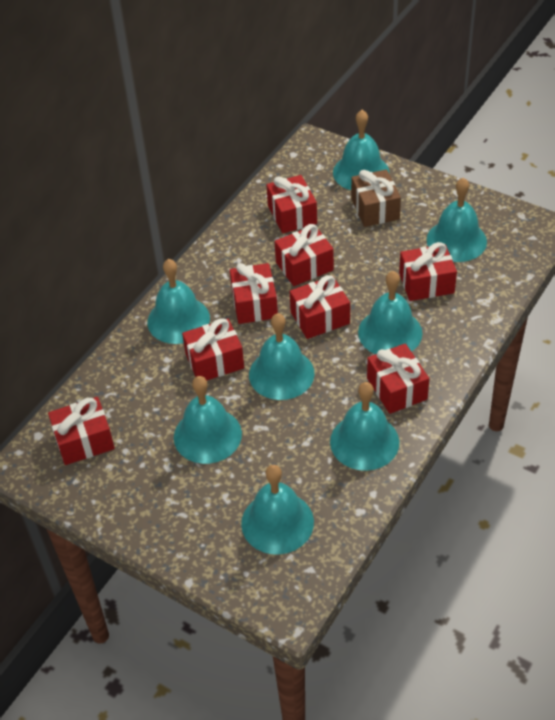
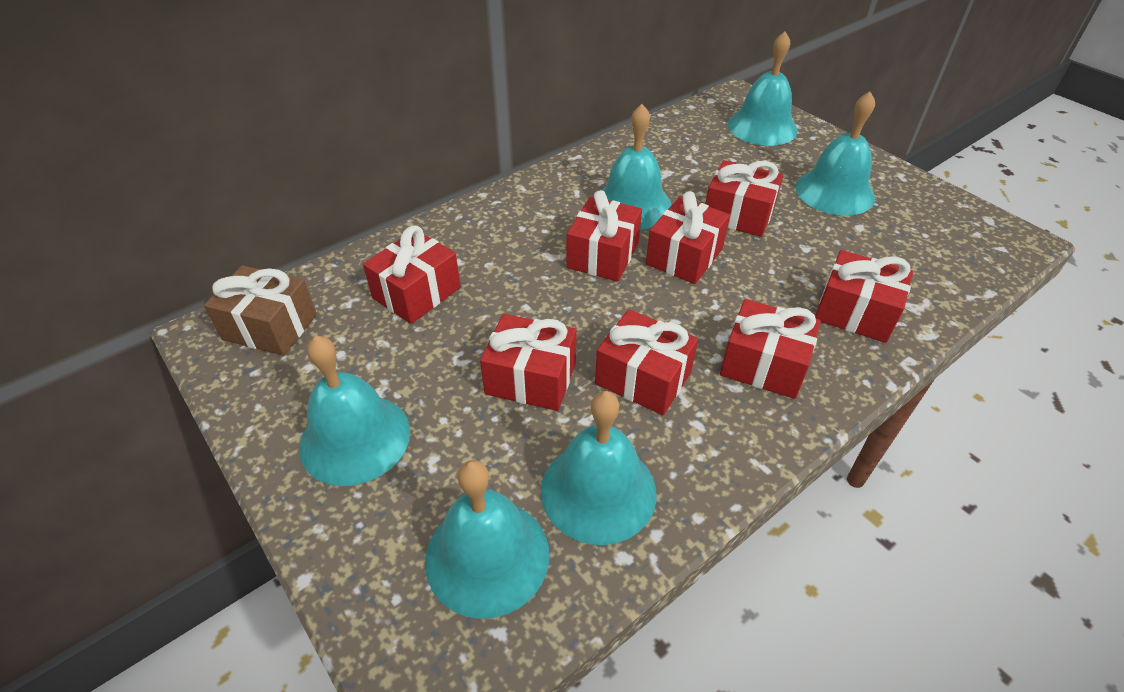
turquoise bell: [147,259,210,344] [174,376,242,464] [241,465,314,555] [249,313,315,400] [330,382,399,471] [333,110,389,190] [358,271,422,354] [427,177,487,262] = 8 -> [299,335,410,486] [425,460,549,619] [541,391,656,545] [602,104,672,230] [728,32,798,146] [795,92,875,216] = 6

